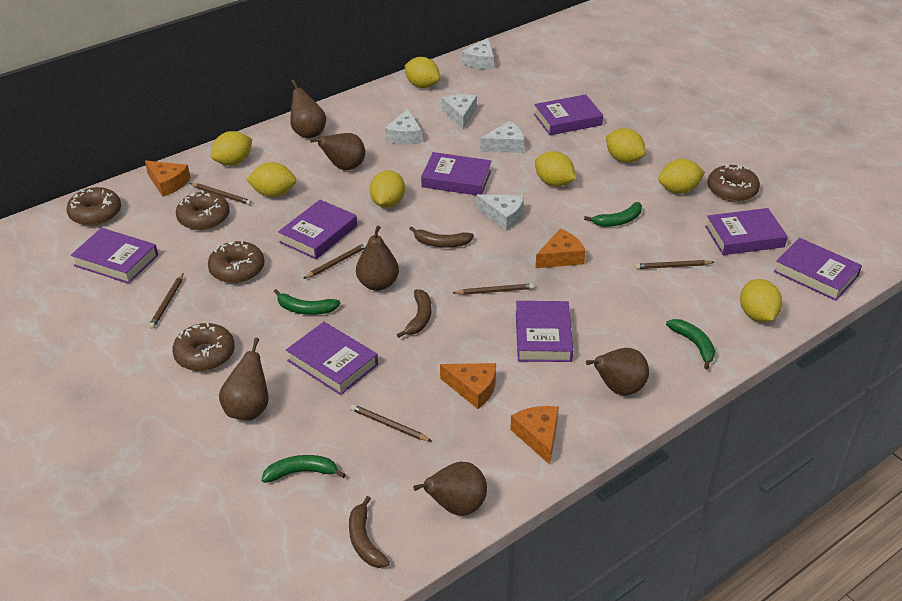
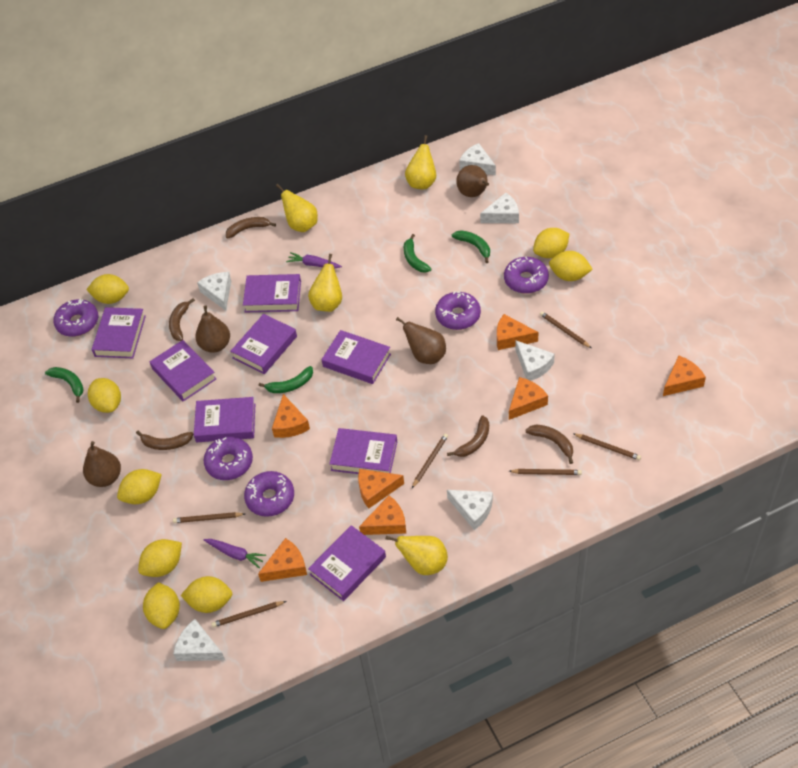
brown banana: [349,496,390,568] [397,289,432,338] [409,226,474,248] = 3 -> [136,431,193,450] [169,298,195,341] [226,217,276,238] [447,415,489,457] [525,425,573,464] = 5
brown donut: [66,187,121,226] [172,323,235,371] [176,191,229,230] [208,241,265,283] [708,164,760,202] = 5 -> none = 0
brown pear: [219,338,269,421] [290,80,326,138] [310,133,365,170] [356,226,399,291] [413,462,487,516] [586,348,649,395] = 6 -> [83,441,121,487] [195,305,230,353] [396,317,446,364] [456,165,489,197] = 4
orange cheese: [145,160,190,197] [440,363,496,409] [510,406,559,465] [535,228,586,268] = 4 -> [258,538,307,582] [272,394,310,438] [358,469,404,509] [359,495,406,535] [497,314,539,350] [509,377,548,420] [663,356,706,396] = 7
purple carrot: none = 0 -> [204,539,266,568] [286,252,342,268] = 2
purple donut: none = 0 -> [54,299,98,337] [204,437,253,480] [244,471,294,517] [435,291,481,330] [504,257,549,294] = 5
white cheese: [385,109,422,145] [442,94,477,129] [462,38,494,69] [476,194,524,231] [480,121,524,153] = 5 -> [173,619,225,661] [197,272,231,311] [447,490,493,530] [459,143,496,175] [480,193,519,223] [515,341,555,381] = 6
yellow pear: none = 0 -> [276,184,318,232] [308,254,342,312] [386,536,448,575] [405,135,436,190] = 4

